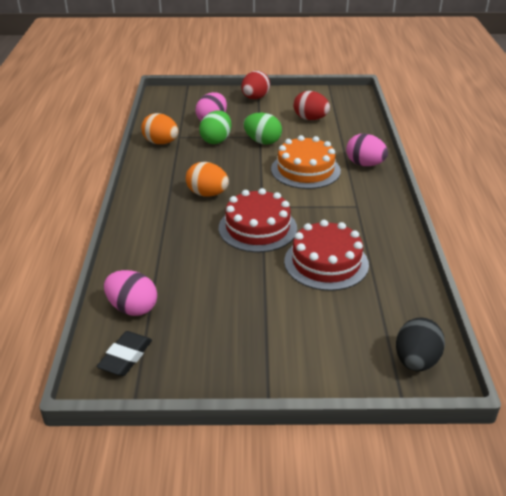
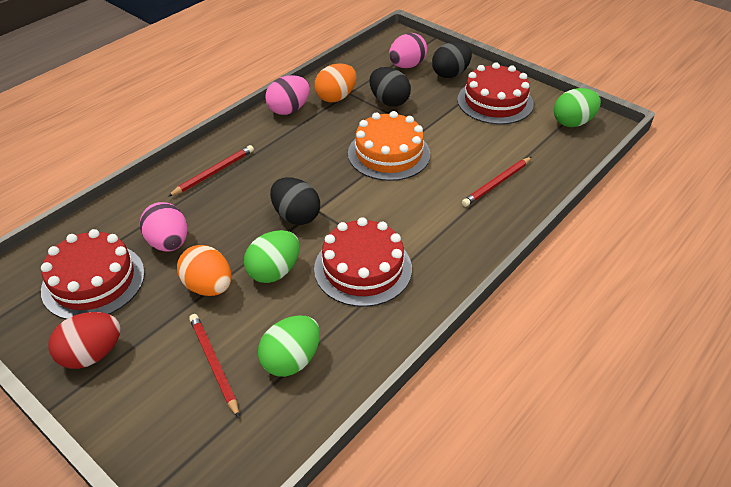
black egg: [396,317,445,372] = 1 -> [270,177,320,225] [370,67,411,107] [432,41,472,78] = 3
black eraser: [96,331,152,376] = 1 -> none = 0
green egg: [199,110,231,144] [244,113,282,145] = 2 -> [244,230,300,283] [258,315,320,377] [554,88,601,127] = 3
red cake: [219,188,297,252] [284,220,369,291] = 2 -> [41,229,145,319] [314,217,412,307] [457,63,534,124] = 3
red egg: [241,71,270,99] [294,91,330,120] = 2 -> [49,312,121,369] = 1
red pencil: none = 0 -> [167,145,254,197] [189,314,239,418] [462,157,532,207] = 3

